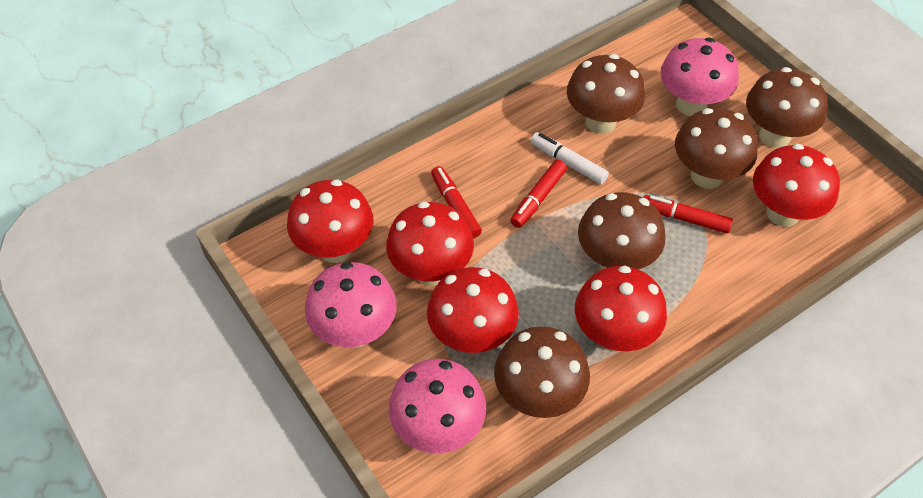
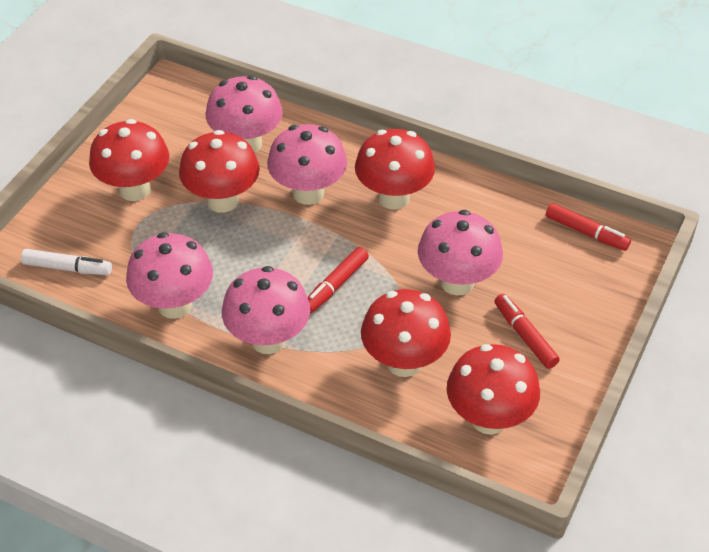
brown mushroom: [494,326,590,418] [567,54,645,134] [578,192,666,269] [675,108,758,189] [746,67,828,148] = 5 -> none = 0
pink mushroom: [305,262,397,348] [388,359,486,453] [660,37,739,116] = 3 -> [126,232,213,319] [205,75,283,153] [222,266,310,354] [267,124,347,205] [418,210,503,296] = 5

